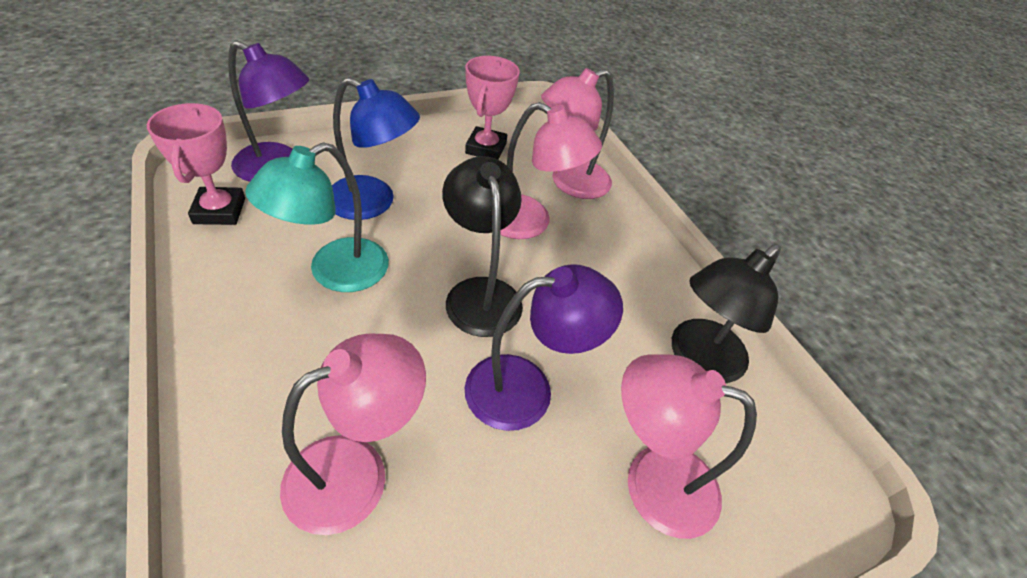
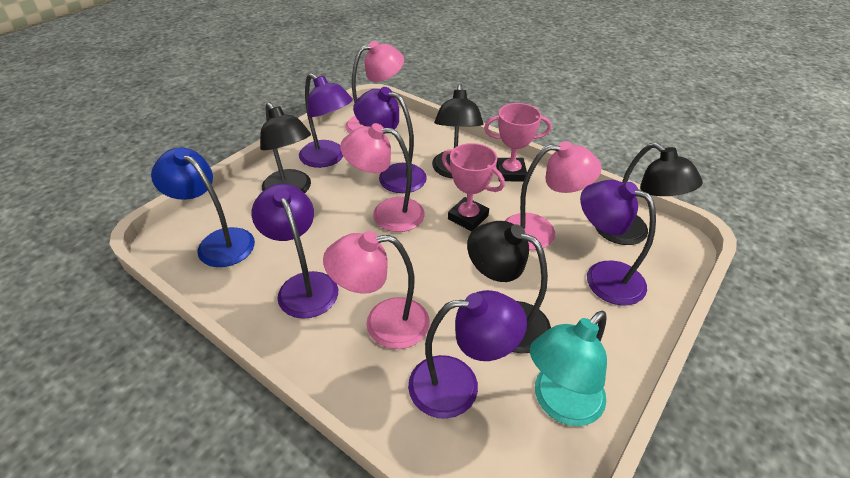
black lamp: [442,156,523,337] [672,244,781,383] = 2 -> [260,102,311,193] [432,84,483,178] [467,221,551,354] [595,143,703,245] = 4
purple lamp: [228,41,309,182] [464,264,623,431] = 2 -> [251,184,338,319] [299,73,353,168] [353,87,427,193] [408,290,527,419] [580,180,656,305] = 5

